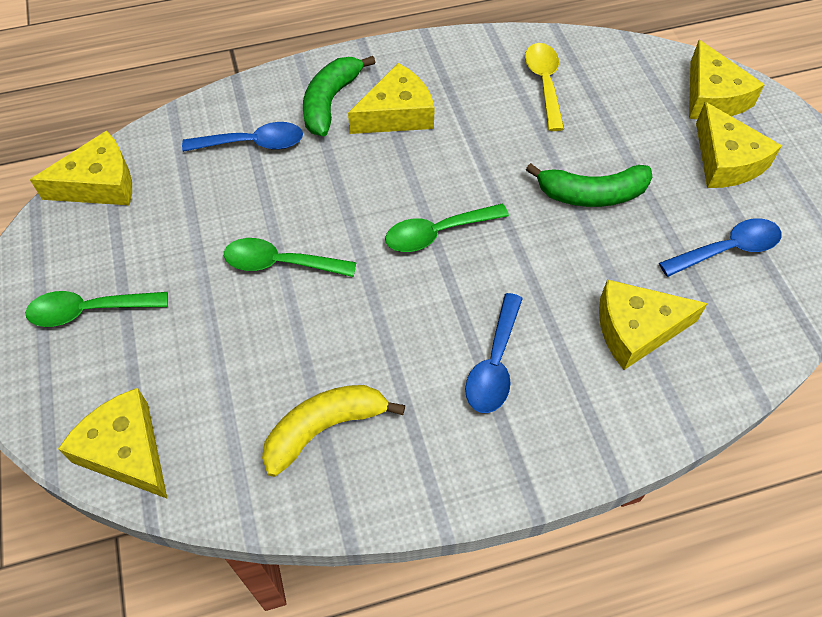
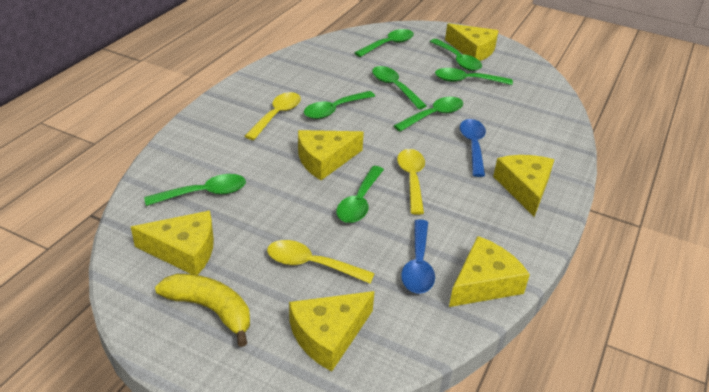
blue spoon: [182,122,303,152] [465,293,523,413] [659,218,782,277] = 3 -> [401,219,435,294] [460,119,486,177] = 2
green banana: [303,56,376,136] [526,163,652,207] = 2 -> none = 0
green spoon: [25,291,168,327] [224,238,357,277] [385,204,509,252] = 3 -> [144,174,246,206] [304,91,375,119] [336,166,384,223] [354,29,414,57] [372,66,427,109] [394,97,463,131] [430,39,482,71] [435,68,513,85] = 8
yellow spoon: [525,43,564,131] = 1 -> [245,92,301,140] [267,240,375,284] [397,149,425,215] = 3

